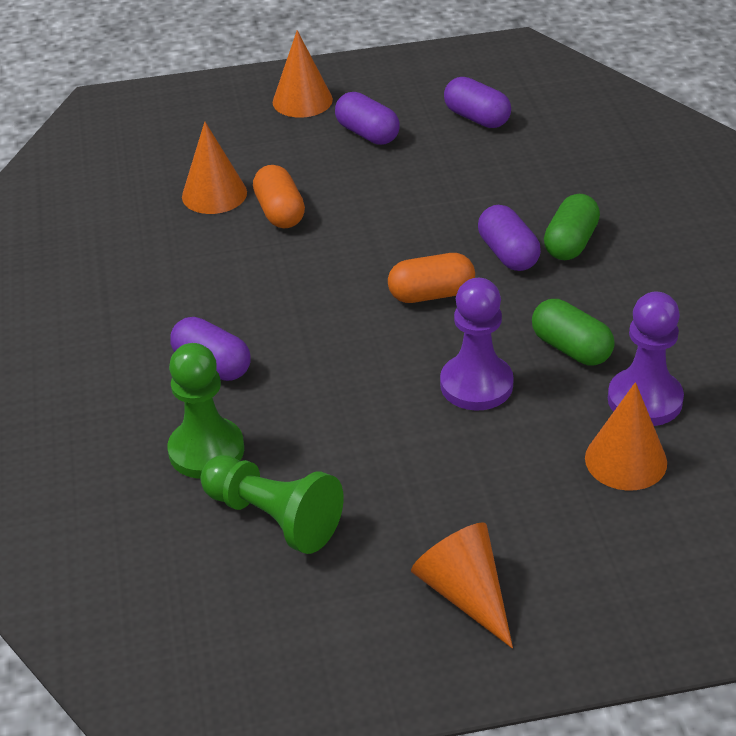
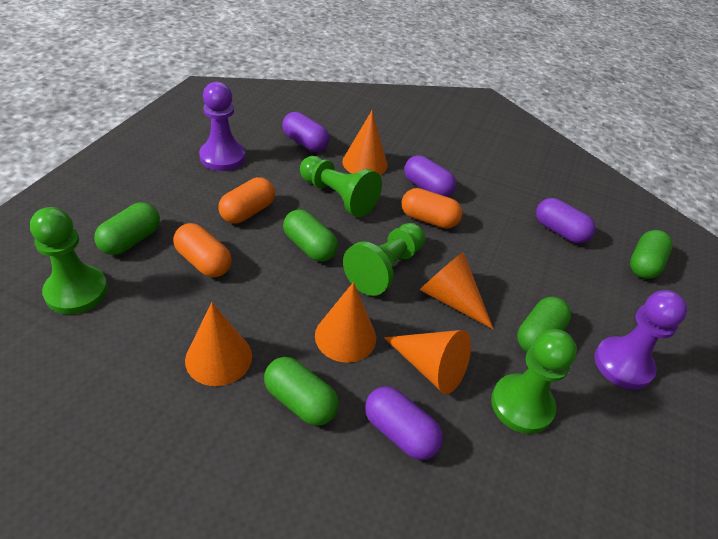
green capsule: [532,299,615,366] [544,194,600,260] = 2 -> [94,202,160,255] [264,357,339,426] [283,209,338,262] [517,297,571,352] [630,230,672,279] = 5
green pawn: [168,343,244,479] [200,455,344,554] = 2 -> [30,207,108,314] [300,156,382,217] [343,223,425,296] [491,329,577,434] = 4
orange capsule: [253,165,305,228] [388,253,475,303] = 2 -> [173,223,232,277] [218,177,275,224] [401,188,463,229] = 3
orange cone: [182,122,247,214] [273,30,333,118] [411,522,513,648] [585,382,667,491] = 4 -> [185,302,252,386] [315,282,376,363] [342,111,387,175] [384,330,471,394] [420,252,493,329] = 5

